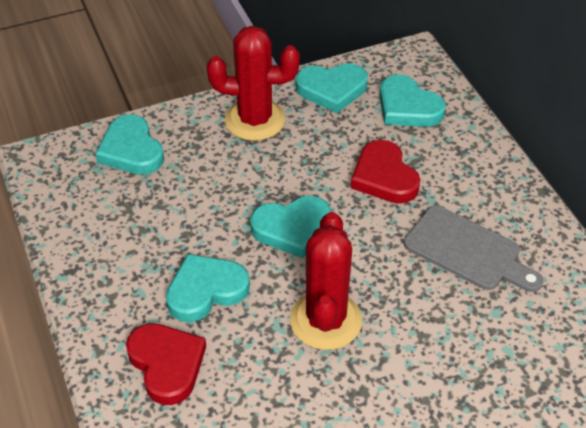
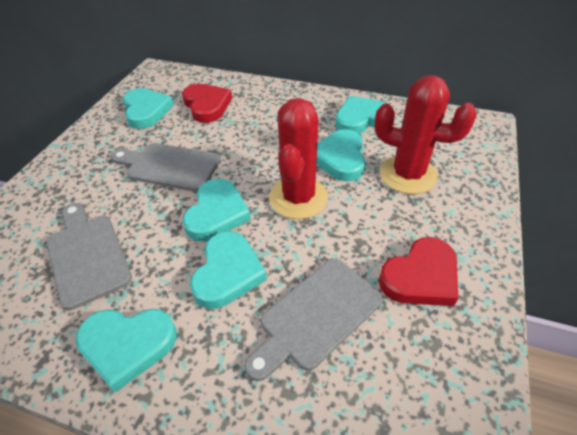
grey cutting board: [404,205,544,292] = 1 -> [46,203,132,310] [111,143,220,192] [244,259,383,381] = 3
turquoise heart: [95,114,164,175] [166,254,250,322] [250,196,331,258] [296,63,368,113] [380,74,446,127] = 5 -> [75,309,177,393] [123,88,174,129] [182,179,251,241] [190,231,267,309] [317,129,365,181] [335,96,394,134] = 6

